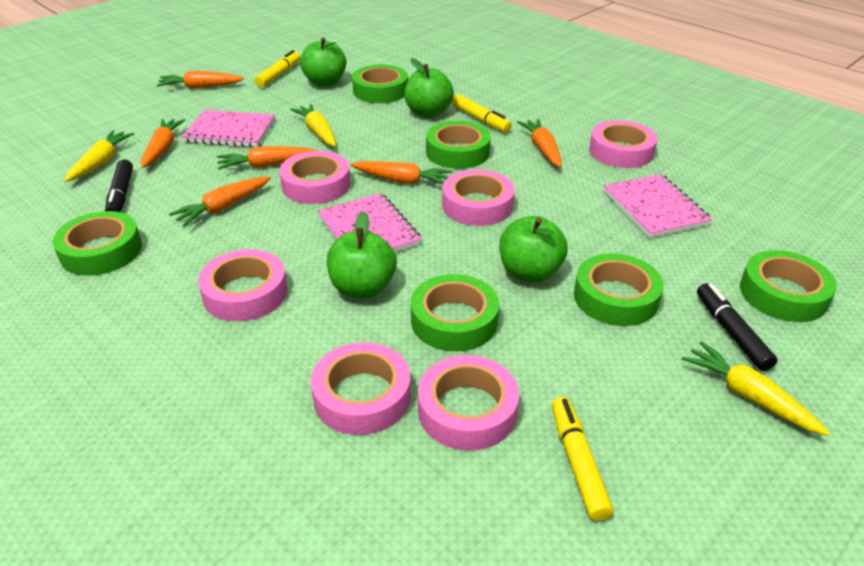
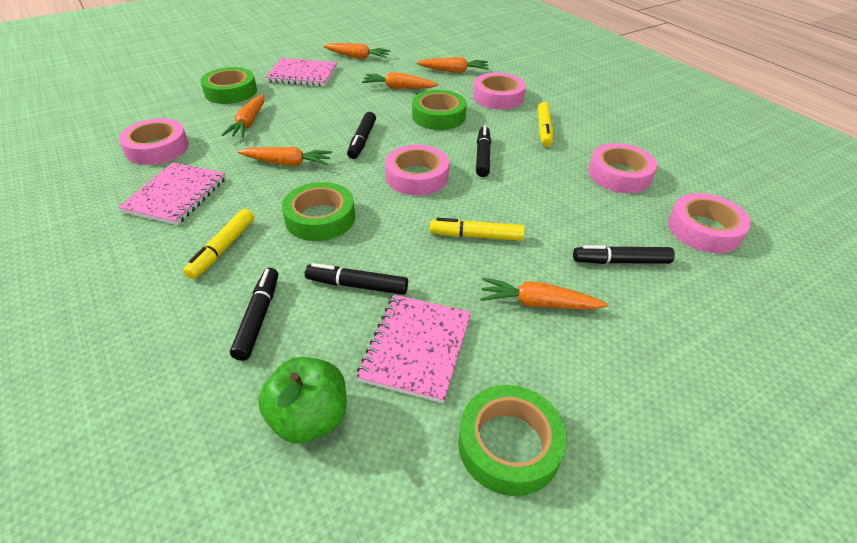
black marker: [105,159,133,212] [697,283,777,371] = 2 -> [230,268,278,361] [305,263,408,295] [347,112,376,159] [476,126,491,177] [573,245,675,264] = 5
green apple: [300,37,346,87] [327,211,397,298] [404,58,454,117] [499,216,568,282] = 4 -> [258,357,346,443] = 1
green tape: [53,211,142,276] [352,64,408,103] [411,274,499,351] [426,121,491,169] [574,253,664,326] [740,250,837,322] = 6 -> [200,67,257,104] [282,182,355,241] [412,90,467,130] [458,385,567,496] = 4
pink tape: [198,249,288,321] [279,151,351,204] [311,342,411,435] [418,355,519,451] [442,169,515,226] [589,120,657,168] = 6 -> [119,118,189,165] [385,145,449,196] [473,72,526,110] [588,143,657,193] [668,193,751,253] = 5
yellow carrot: [64,130,134,182] [290,104,336,147] [682,341,830,436] = 3 -> none = 0

